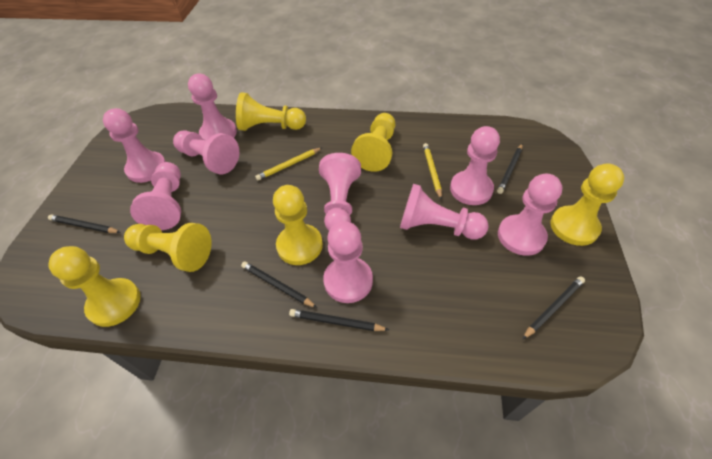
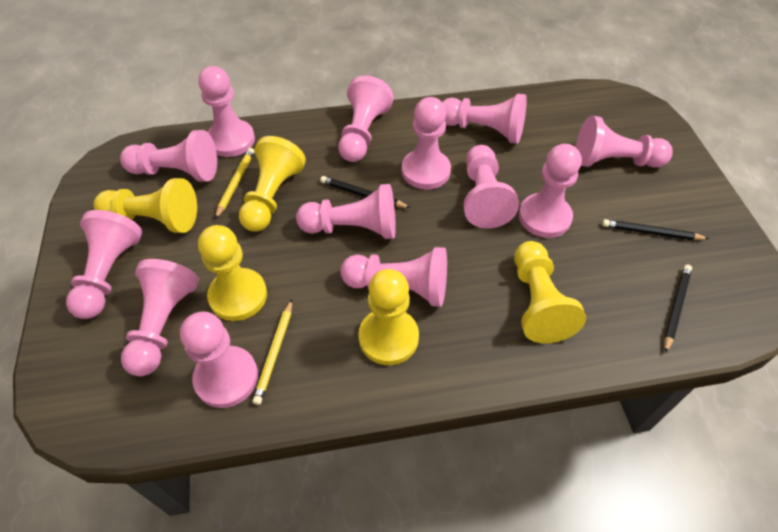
black pencil: [48,215,121,233] [241,262,317,308] [289,309,389,331] [497,144,523,194] [522,276,585,340] = 5 -> [320,176,411,208] [602,219,709,240] [664,264,692,353] = 3
pink pawn: [103,108,166,183] [130,162,181,230] [173,130,239,174] [188,74,237,140] [319,153,361,231] [323,221,373,303] [400,184,489,240] [450,126,500,205] [498,173,562,256] = 9 -> [66,210,142,319] [120,130,217,182] [121,259,199,376] [180,311,258,408] [198,66,255,157] [296,184,396,239] [338,76,394,162] [340,247,447,307] [402,97,451,189] [442,94,527,144] [463,145,519,229] [519,144,582,238] [576,116,673,168] = 13
yellow pawn: [48,246,141,327] [124,223,212,272] [236,92,306,131] [273,185,323,265] [351,113,395,172] [550,164,624,246] = 6 -> [93,178,197,233] [198,225,267,321] [239,136,306,231] [358,269,419,365] [514,241,586,343] = 5

